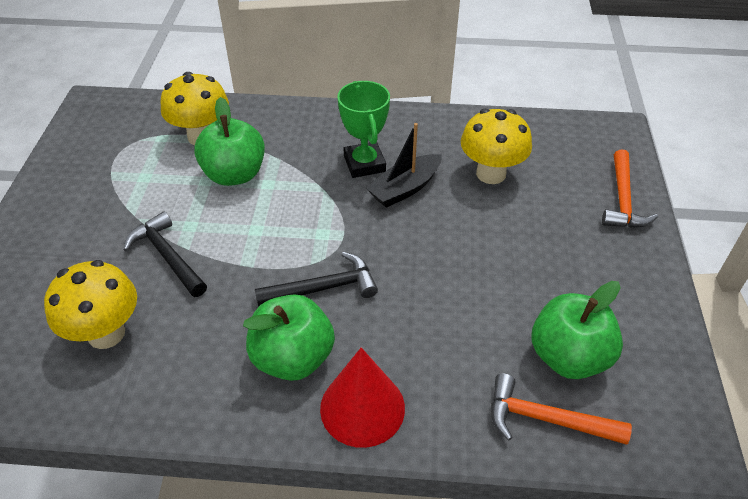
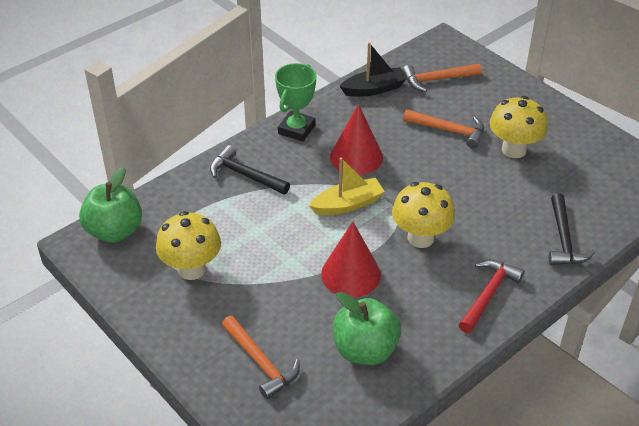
green apple: [194,97,265,186] [243,295,335,381] [532,281,623,379] = 3 -> [79,167,142,243] [333,292,401,365] = 2
orange hammer: [491,374,632,445] [602,150,658,228] = 2 -> [222,316,300,399] [402,64,482,92] [403,109,484,149] = 3
red cone: [320,347,405,448] = 1 -> [321,221,381,297] [330,104,383,175] = 2
red hammer: none = 0 -> [459,260,524,333] = 1
yellow boat: none = 0 -> [309,157,385,215] = 1

